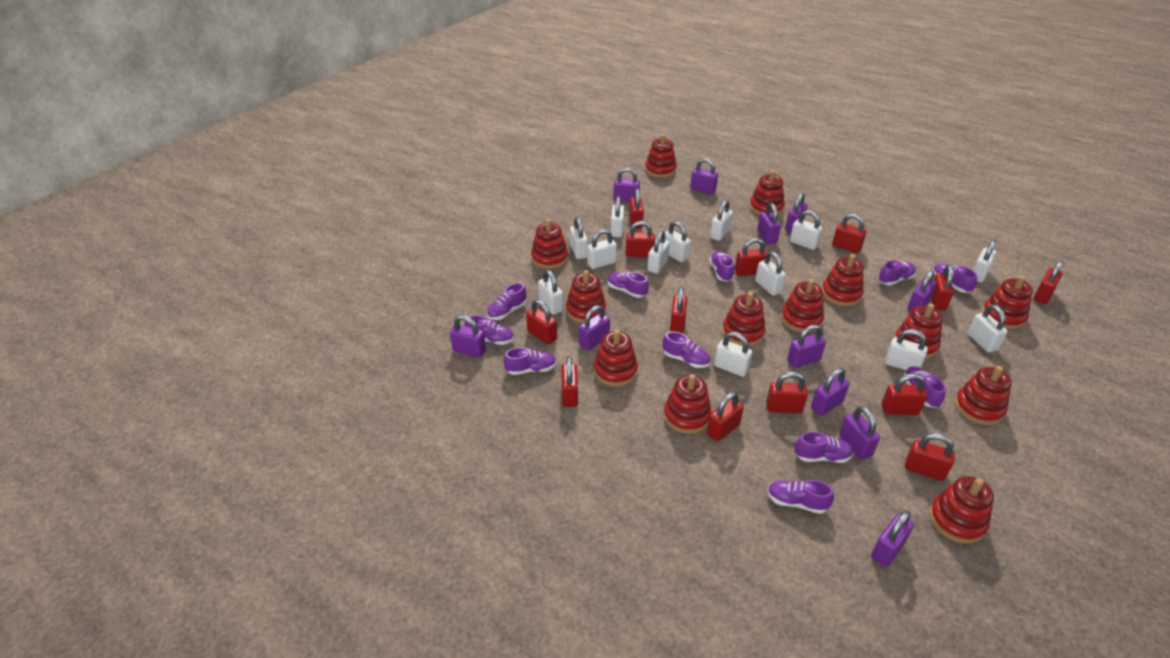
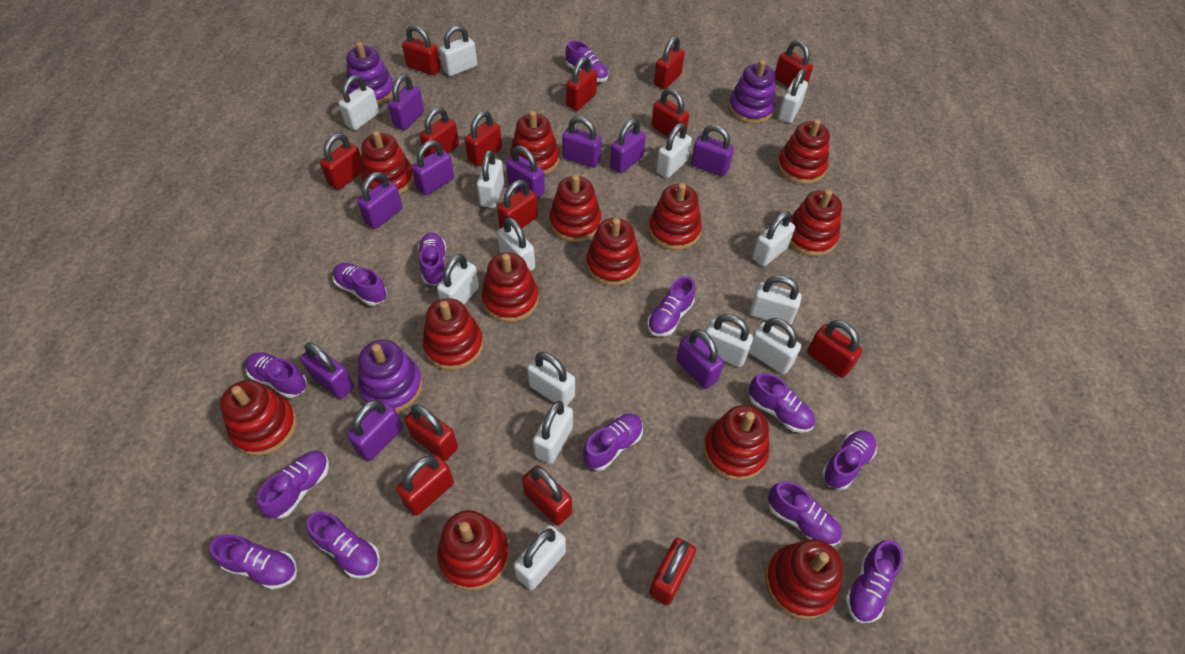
purple padlock: [450,315,486,358] [579,305,610,351] [613,167,640,202] [690,158,718,194] [757,203,781,244] [785,193,807,232] [787,325,826,368] [811,368,849,416] [839,406,880,460] [871,510,914,567] [907,270,936,312] = 11 -> [300,342,354,399] [347,400,403,461] [357,172,403,229] [388,75,424,130] [412,140,454,195] [506,145,545,199] [562,116,602,168] [610,119,646,173] [677,329,724,389] [691,125,734,177] = 10
purple shoe: [464,315,514,345] [487,283,526,320] [503,347,556,375] [608,272,649,298] [663,331,711,368] [709,251,734,282] [767,480,834,514] [795,432,854,463] [878,260,916,285] [904,366,946,408] [933,263,977,293] = 11 -> [209,534,297,590] [245,352,307,398] [257,451,329,519] [307,511,380,579] [333,263,387,305] [418,233,446,286] [566,40,608,82] [583,414,643,471] [647,276,695,336] [749,373,815,433] [768,481,842,546] [822,430,877,490] [845,540,903,623] = 13
purple stacking toy: none = 0 -> [346,42,393,105] [358,340,423,412] [729,60,776,124] = 3
red padlock: [526,299,557,345] [561,356,578,407] [626,221,655,258] [629,188,644,229] [670,287,688,333] [707,392,744,441] [735,238,767,276] [766,372,808,413] [832,214,866,253] [882,374,927,415] [905,433,955,481] [931,265,954,310] [1034,260,1063,304] = 13 -> [320,133,362,190] [397,455,454,516] [402,25,441,75] [405,404,458,461] [419,107,459,157] [465,111,502,166] [497,180,538,229] [522,465,572,526] [566,56,597,111] [649,538,696,605] [651,88,689,137] [654,36,685,89] [775,40,813,87] [807,320,863,378] = 14
white padlock: [538,270,563,315] [570,217,588,259] [587,229,617,269] [611,196,624,237] [647,231,670,274] [665,221,691,262] [710,200,733,241] [714,332,753,377] [755,251,786,296] [790,210,823,250] [885,329,928,370] [967,305,1008,353] [973,240,997,283] = 13 -> [339,75,379,130] [437,254,479,304] [439,25,477,76] [477,150,504,208] [497,217,535,272] [514,525,566,590] [527,352,575,406] [533,401,573,464] [656,123,692,178] [705,314,754,367] [749,275,801,325] [749,318,801,374] [752,211,795,266] [778,68,808,123] = 14

